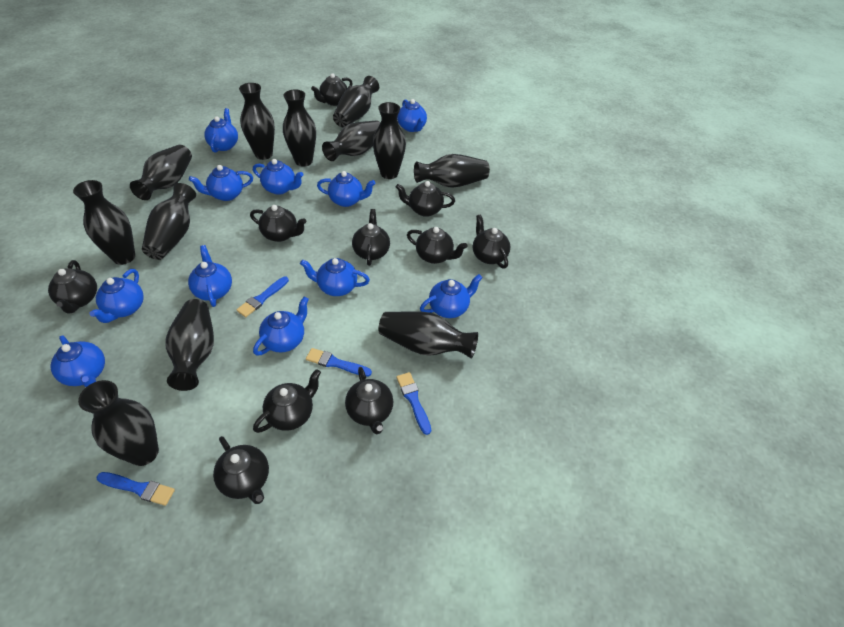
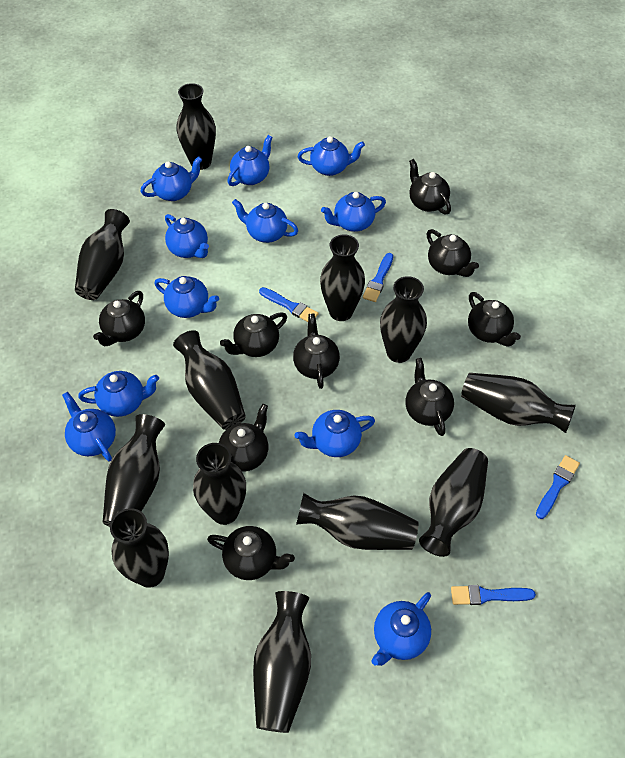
black teapot: [48,260,97,314] [213,436,269,504] [250,205,306,242] [253,369,321,433] [311,73,353,106] [345,367,393,434] [352,209,390,266] [396,181,455,217] [407,227,468,264] [473,214,510,269] = 10 -> [93,291,145,346] [207,526,295,580] [219,404,268,471] [220,312,287,357] [293,313,340,389] [405,358,454,436] [409,159,451,215] [426,229,479,277] [468,292,521,347] = 9

